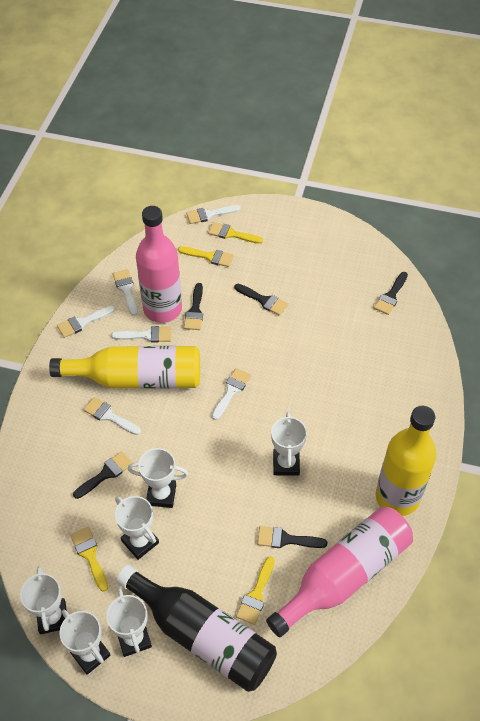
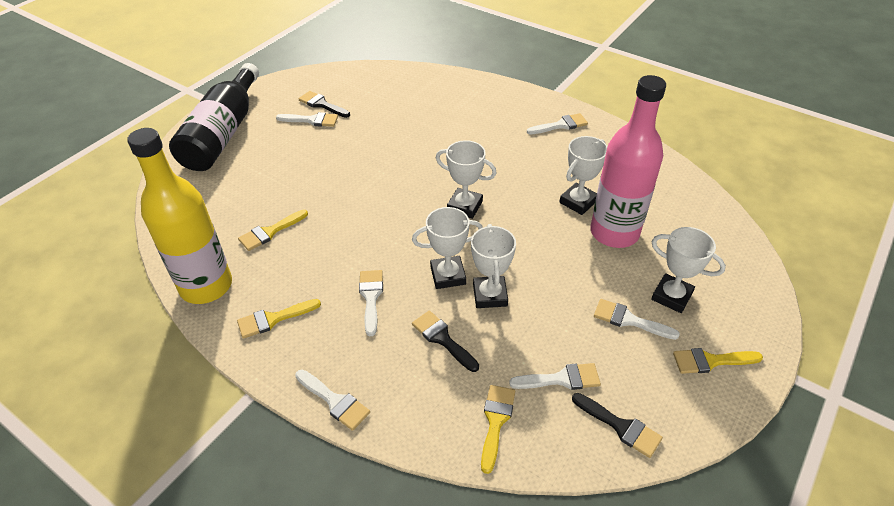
black brush: [73,451,133,499] [184,283,203,330] [234,284,288,316] [257,526,327,548] [374,272,408,315] = 5 -> [299,91,350,118] [412,311,479,372] [572,393,663,458] = 3
pink bottle: [136,206,182,323] [266,506,413,637] = 2 -> [590,75,666,248] = 1
white trophy: [20,566,67,634] [59,609,111,675] [106,588,152,657] [115,496,159,560] [128,448,188,508] [271,412,307,476] = 6 -> [412,207,483,289] [436,140,497,219] [471,224,516,308] [559,136,608,215] [651,227,726,313] = 5
yellow bottle: [49,346,200,389] [376,406,437,516] = 2 -> [127,128,232,304] = 1

